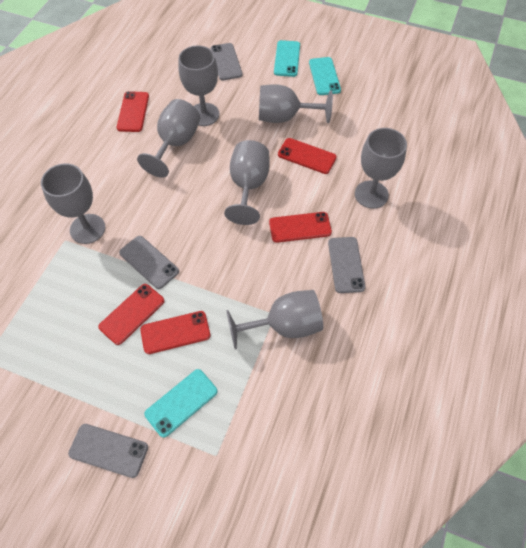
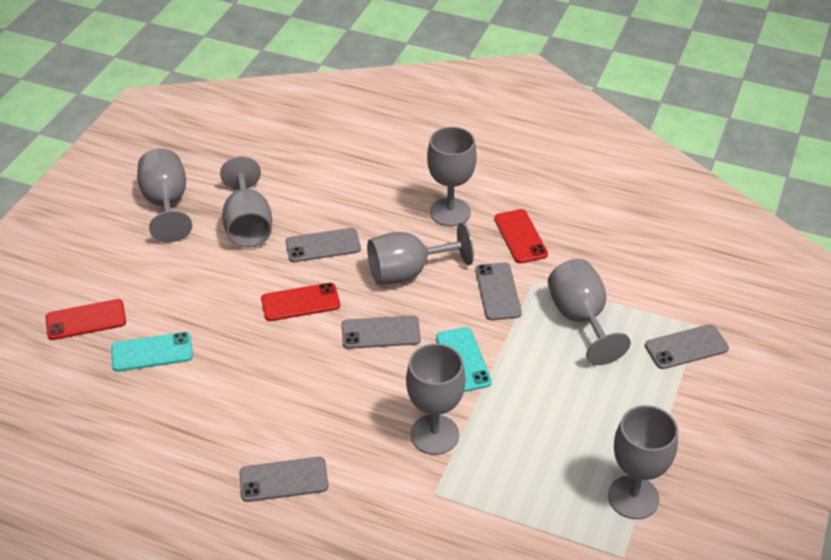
grey phone: [68,424,148,478] [119,236,179,289] [211,43,243,80] [328,237,365,293] = 4 -> [239,457,329,502] [286,228,361,262] [342,315,421,349] [476,263,522,320] [645,324,729,369] = 5
red phone: [98,284,164,345] [117,91,149,132] [140,311,210,354] [269,212,332,243] [278,138,337,174] = 5 -> [46,299,126,340] [261,283,340,321] [494,209,548,263] = 3
turquoise phone: [144,369,218,438] [274,40,300,77] [309,57,341,95] = 3 -> [112,332,193,372] [436,327,492,392] = 2

